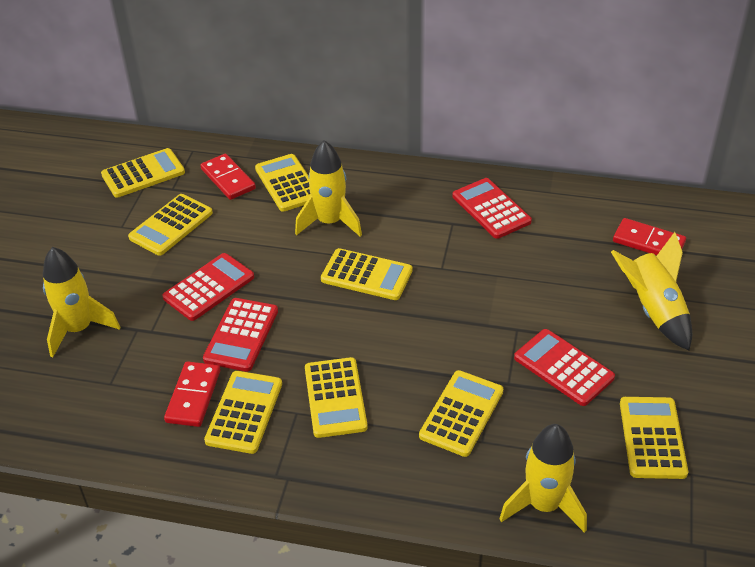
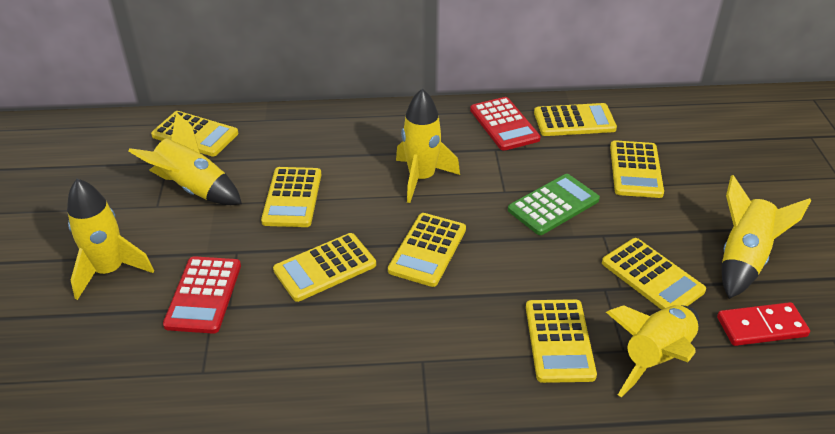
green calculator: none = 0 -> [508,174,600,235] = 1
red calculator: [162,253,254,321] [203,298,278,372] [453,178,532,239] [514,329,615,406] = 4 -> [163,256,241,334] [470,97,541,151] = 2
red domino: [164,361,220,427] [200,154,256,200] [613,218,686,255] = 3 -> [717,302,810,346] = 1
yellow rocket: [43,247,120,357] [295,140,362,237] [500,424,587,533] [611,232,692,350] = 4 -> [67,179,154,300] [128,112,242,205] [396,89,460,203] [606,305,699,397] [722,175,811,299] = 5

